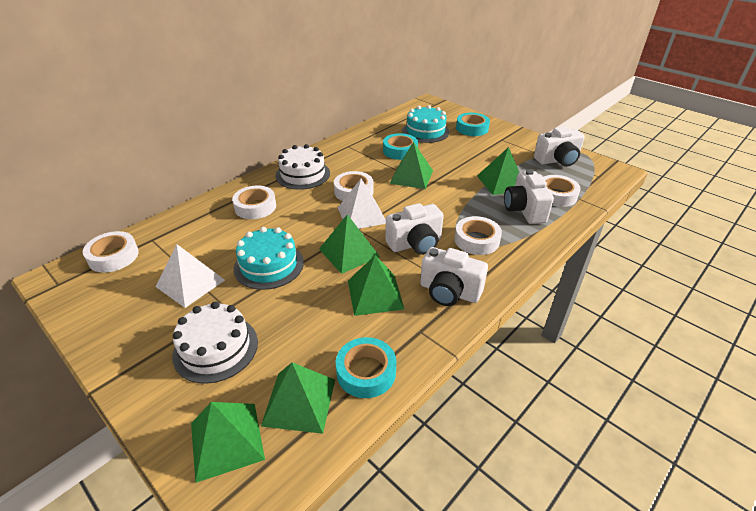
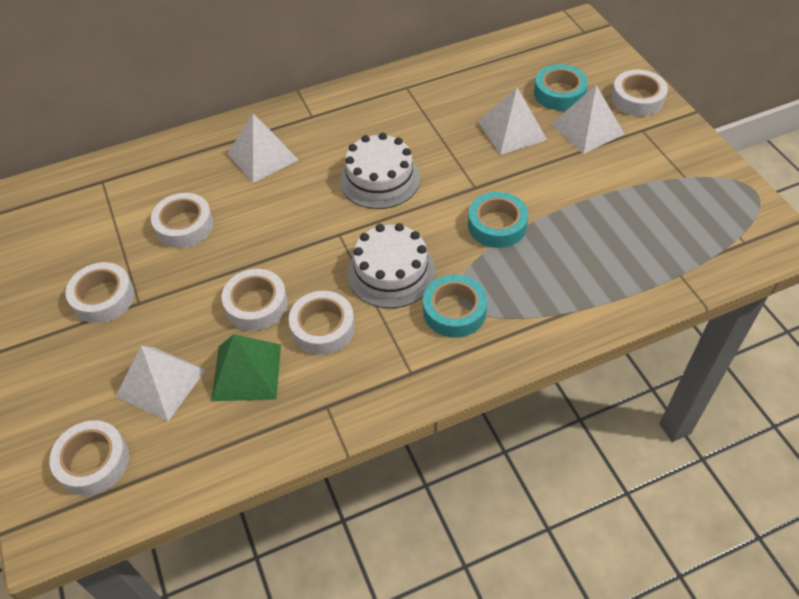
green pyramid: [191,402,265,483] [261,362,335,434] [319,214,380,274] [348,255,404,316] [389,142,433,189] [477,147,519,195] = 6 -> [211,334,281,401] = 1
turquoise cake: [234,227,304,290] [402,105,449,143] = 2 -> none = 0
white camera: [385,203,444,255] [420,247,488,306] [504,169,554,224] [534,127,585,167] = 4 -> none = 0
white pyramid: [155,244,225,308] [338,179,386,229] = 2 -> [115,346,206,421] [227,114,298,183] [478,87,547,155] [551,85,624,154] = 4
white tape: [83,231,139,273] [232,185,276,219] [334,171,373,201] [454,216,502,255] [543,175,580,207] = 5 -> [49,420,129,496] [66,262,134,323] [151,193,213,248] [222,269,288,331] [289,291,355,355] [611,70,668,116] = 6

